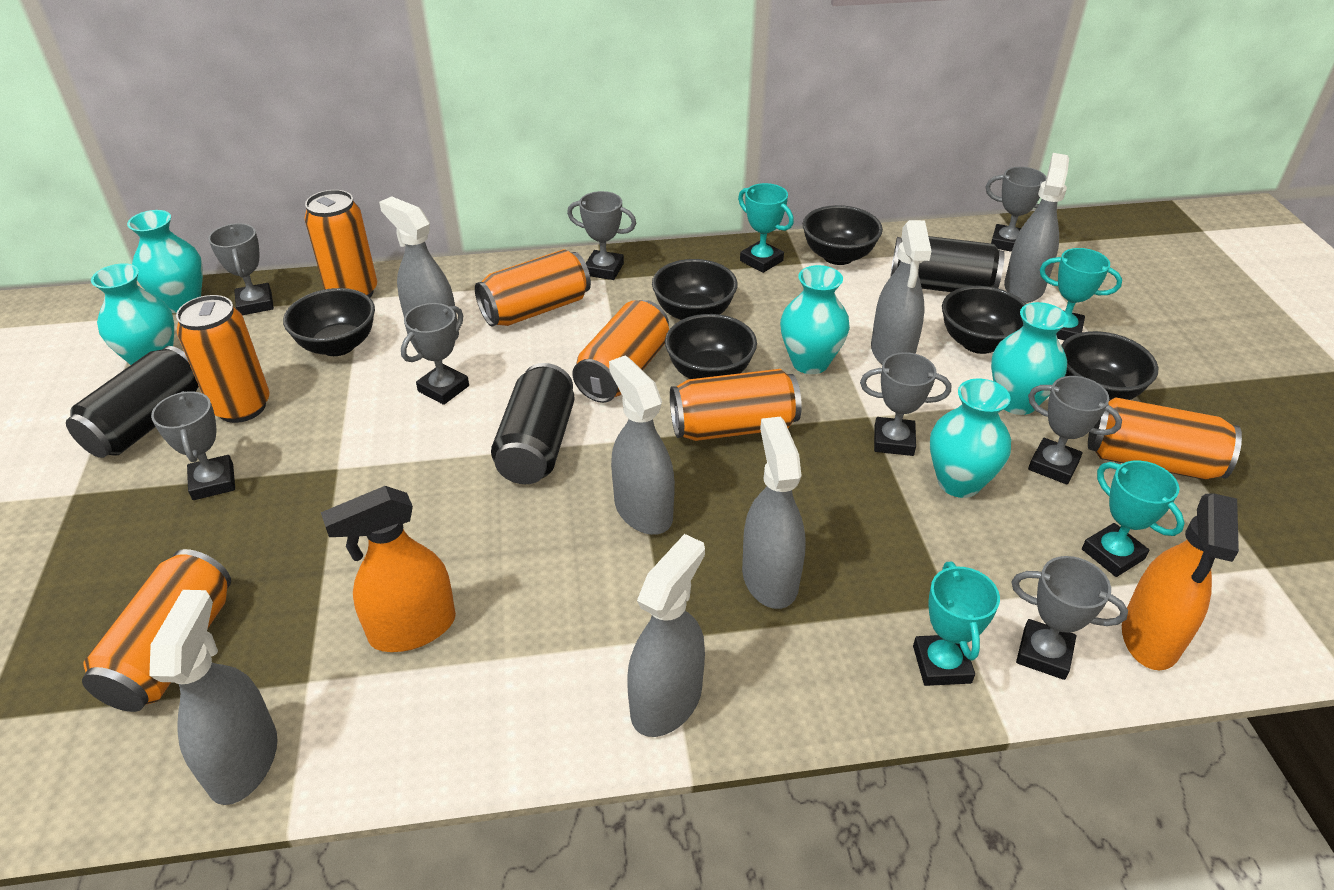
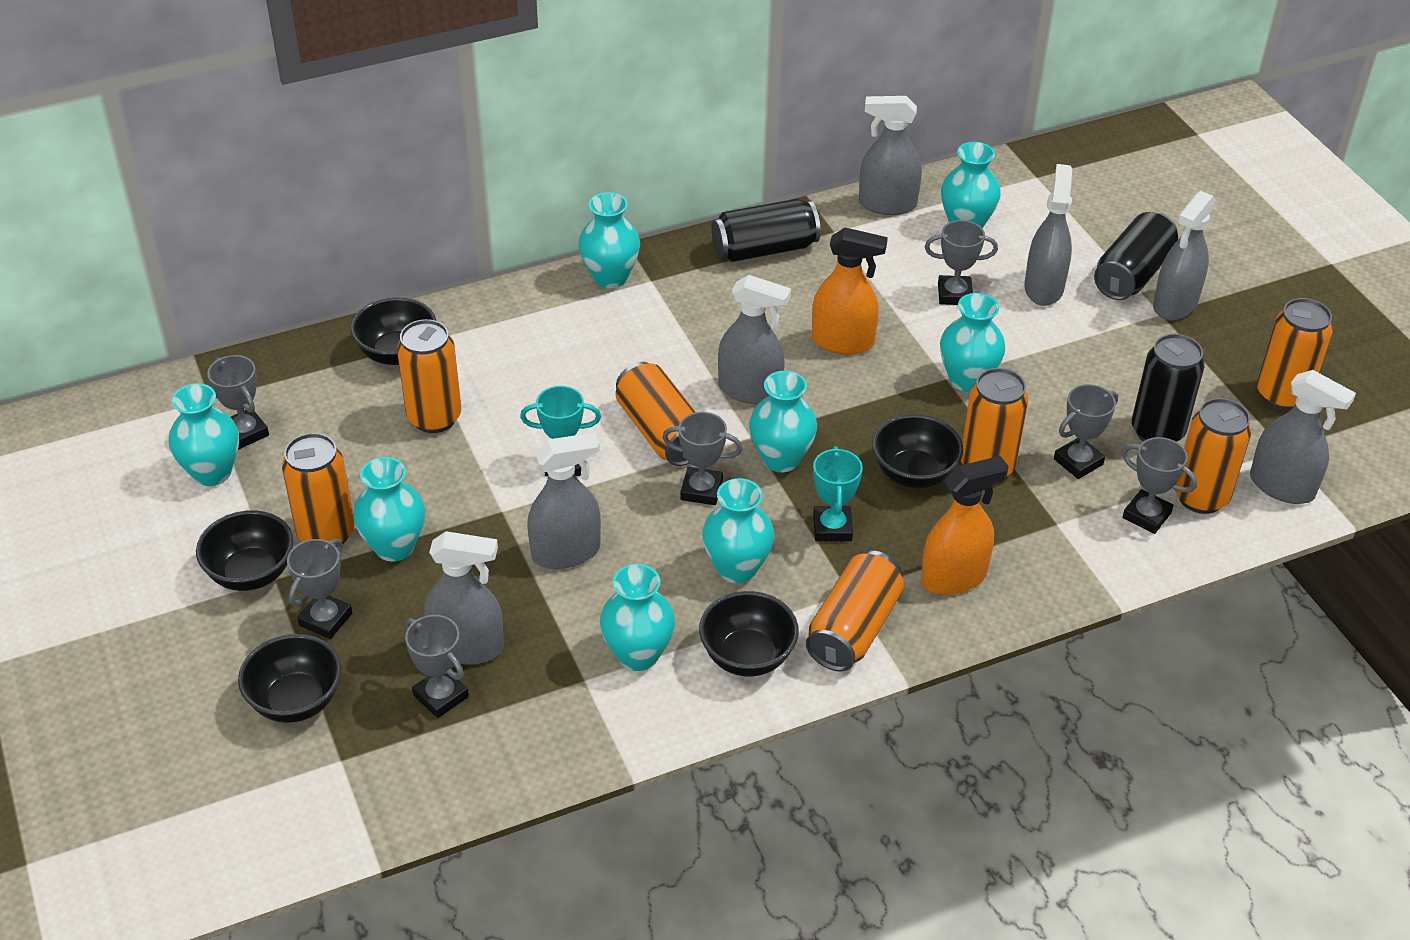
black bowl: [283,288,375,356] [652,259,738,320] [665,314,757,379] [803,205,883,265] [942,286,1026,354] [1061,331,1158,401] = 6 -> [196,510,294,591] [238,634,342,723] [351,297,436,365] [699,591,799,676] [872,414,963,488] = 5
grey trophy: [151,391,235,500] [208,223,274,315] [401,303,469,405] [567,191,636,280] [860,352,951,456] [986,167,1047,252] [1011,556,1128,680] [1028,376,1122,485] = 8 -> [207,355,269,450] [287,538,352,639] [405,615,469,718] [662,412,743,505] [925,220,998,305] [1054,384,1118,479] [1122,437,1197,534] = 7
turquoise trophy: [738,183,794,273] [913,562,1000,686] [1040,248,1122,340] [1082,460,1185,577] = 4 -> [520,386,601,476] [813,446,863,541] = 2
turquoise vase: [91,263,174,365] [127,210,203,313] [780,265,850,374] [930,378,1011,498] [991,302,1068,415] = 5 -> [169,383,239,486] [353,457,425,562] [579,192,640,288] [600,564,675,671] [702,478,774,583] [749,371,817,472] [940,293,1005,392] [941,142,1001,228] = 8

